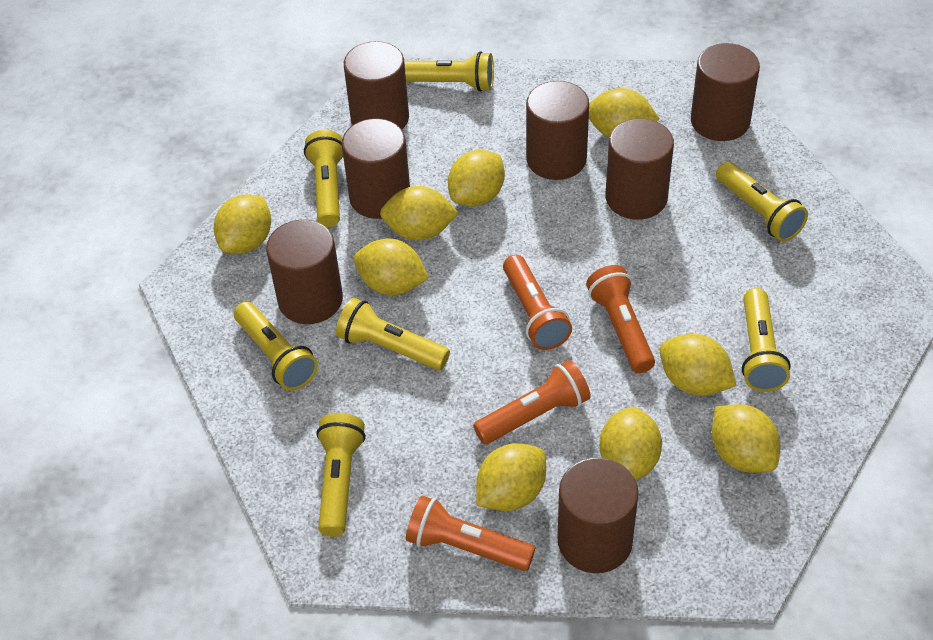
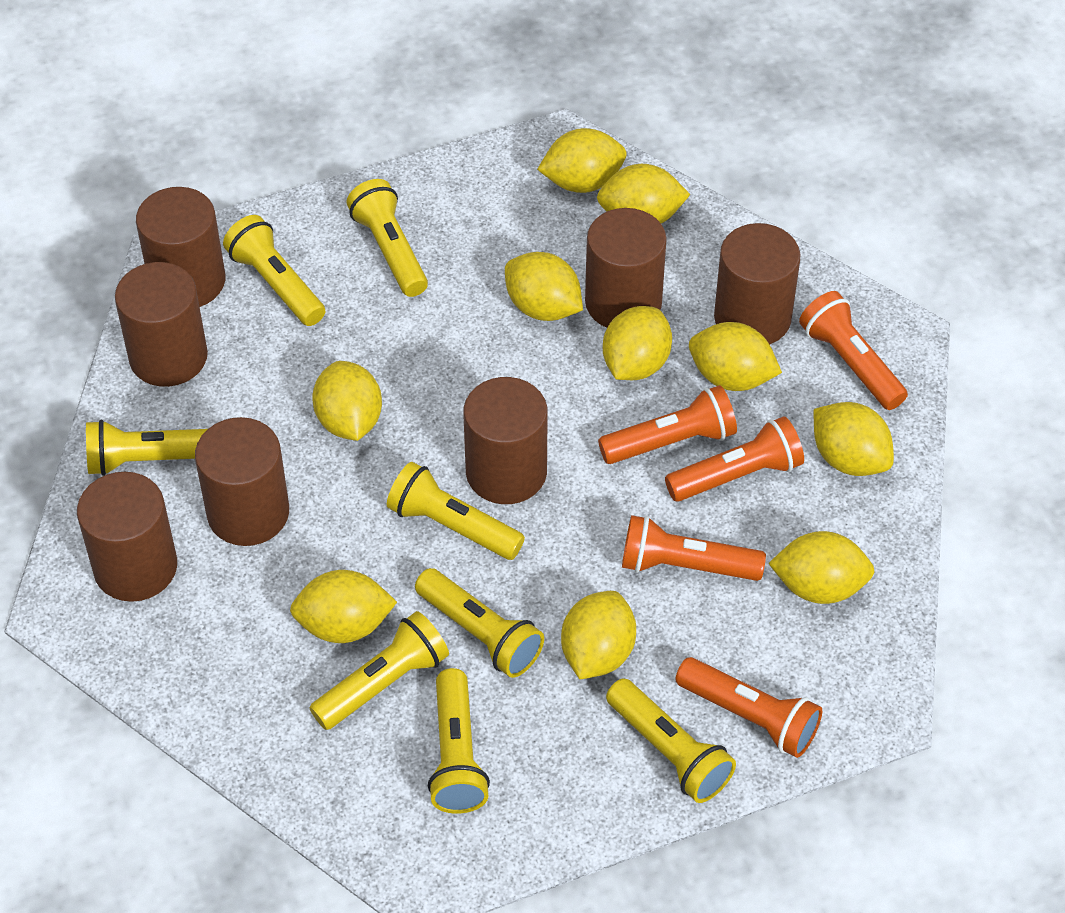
orange flashlight: [406,495,535,571] [473,360,591,444] [503,255,572,350] [586,265,655,373] = 4 -> [598,385,737,464] [622,515,766,581] [665,416,804,502] [675,657,822,758] [799,291,908,410] = 5
yellow flashlight: [234,302,318,391] [304,130,343,227] [316,413,366,537] [336,298,450,370] [404,51,494,92] [716,161,808,242] [742,288,791,392] = 7 -> [86,420,207,476] [223,215,325,326] [310,611,449,730] [346,179,428,297] [387,462,525,560] [415,568,544,678] [428,668,490,814] [606,678,736,803] = 8
yellow lemon: [214,194,271,254] [354,238,429,295] [380,186,459,241] [448,150,505,207] [476,443,546,511] [589,88,660,137] [599,407,662,480] [660,334,736,396] [712,404,780,473] = 9 -> [290,570,397,643] [312,361,382,441] [505,252,583,321] [537,128,627,193] [561,591,636,679] [597,164,690,224] [603,306,672,380] [689,322,782,391] [768,531,875,604] [814,402,894,476] = 10

